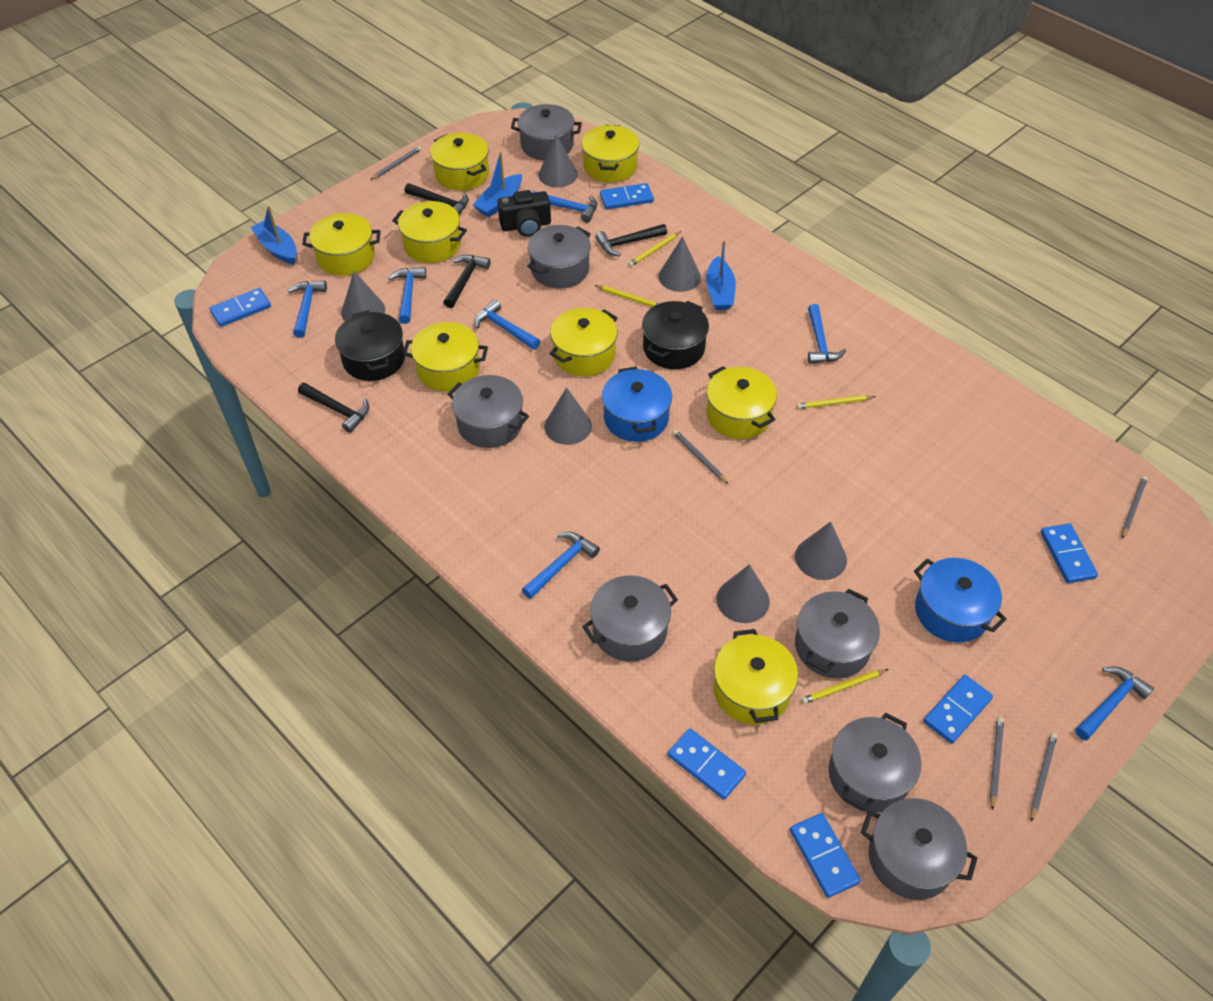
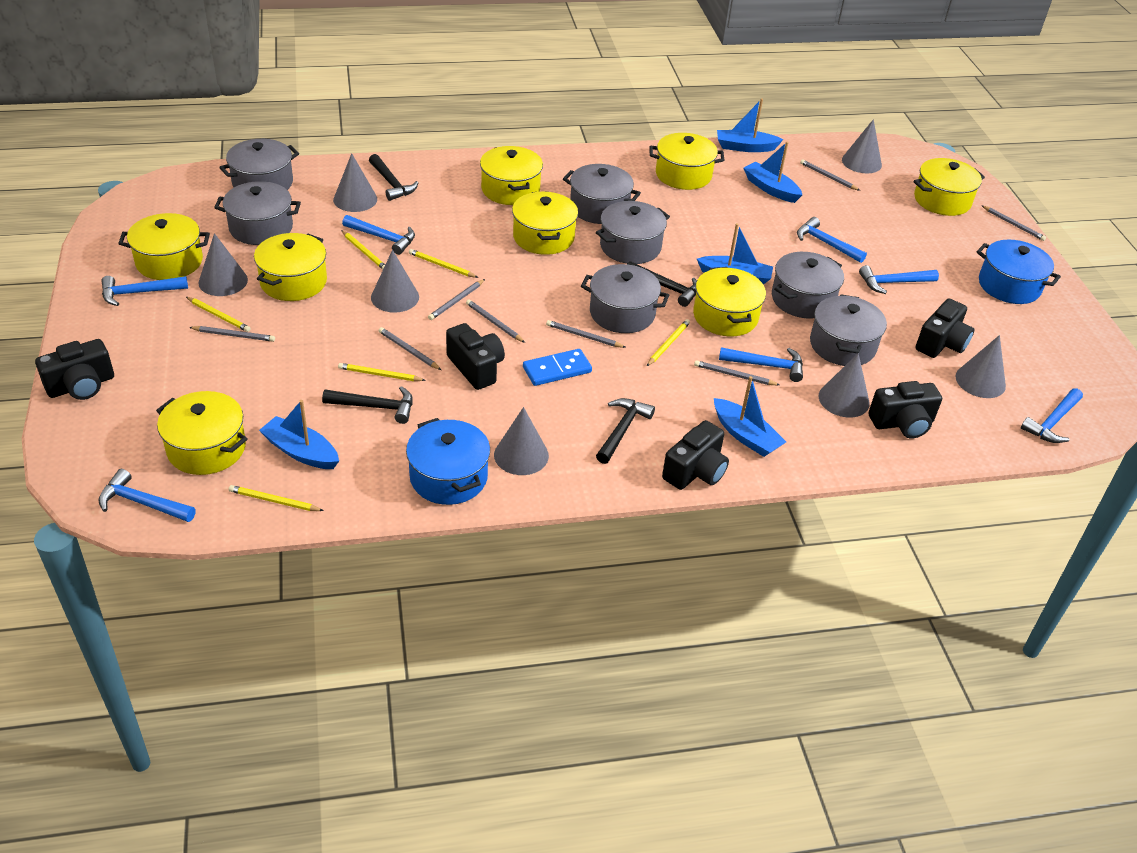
black camera: [497,190,551,237] = 1 -> [35,339,114,400] [446,323,505,390] [662,420,729,490] [868,381,942,438] [915,299,974,358] = 5
black pot: [335,310,405,381] [642,301,709,369] = 2 -> none = 0
blue boat: [250,206,297,265] [473,152,522,217] [706,240,736,310] = 3 -> [259,400,339,469] [697,223,773,285] [714,376,786,457] [717,98,783,152] [743,142,802,203] = 5
blue domino: [209,288,271,327] [600,183,654,210] [668,728,746,800] [790,813,861,898] [923,675,993,744] [1041,523,1098,583] = 6 -> [523,349,592,386] = 1
grey cone: [341,271,385,321] [538,134,578,187] [545,387,592,445] [658,237,701,292] [717,564,770,623] [795,522,847,580] = 6 -> [198,233,248,296] [333,153,377,212] [371,250,419,312] [494,407,549,475] [819,353,869,417] [842,119,882,173] [955,335,1006,398] = 7
grey pencil: [370,146,422,180] [673,430,728,484] [990,717,1004,810] [1031,733,1057,822] [1122,476,1148,539] = 5 -> [189,326,275,342] [379,327,441,370] [428,279,485,320] [466,300,525,343] [546,320,626,348] [694,360,780,385] [800,159,860,191] [981,205,1046,241] = 8
yellow pencil: [595,285,659,307] [628,231,681,267] [797,395,876,409] [801,669,888,704] = 4 -> [186,297,251,332] [229,485,324,511] [338,363,426,381] [341,230,385,269] [409,249,478,278] [647,319,690,366] = 6

